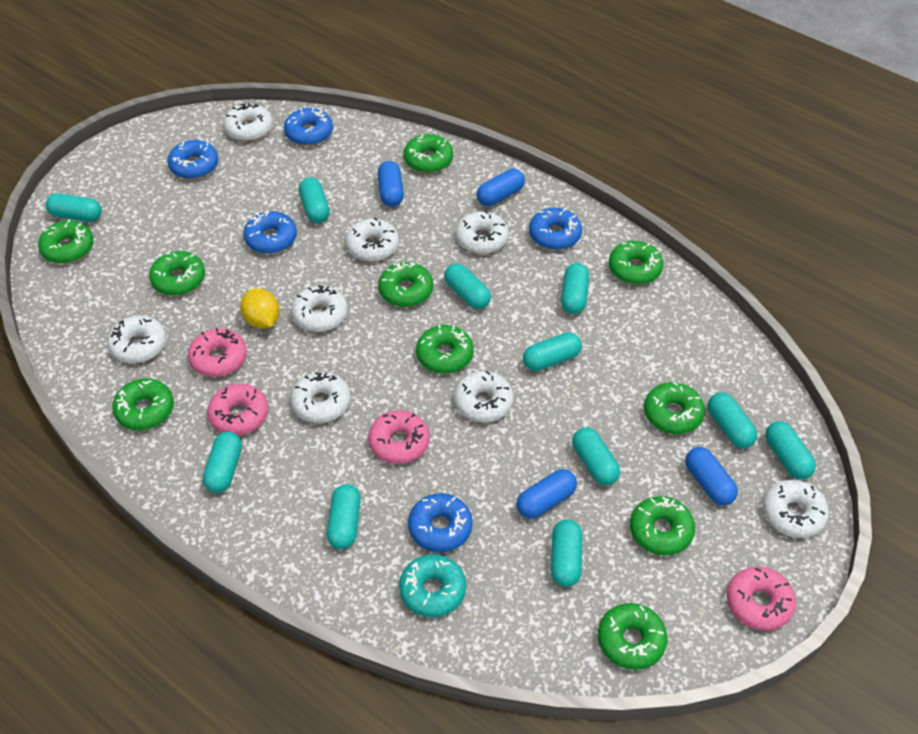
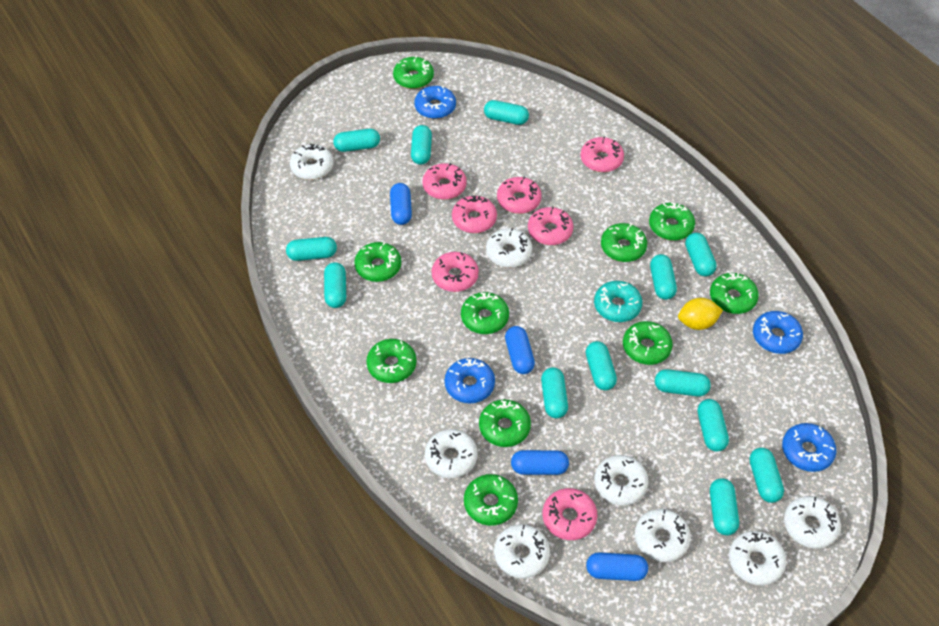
blue donut: [167,140,218,179] [243,211,297,254] [284,107,333,146] [408,493,473,552] [529,208,582,250] = 5 -> [414,86,456,119] [445,358,495,403] [753,311,803,354] [782,423,836,472] = 4
pink donut: [188,328,247,377] [207,384,268,435] [368,410,429,464] [727,567,796,631] = 4 -> [422,163,467,200] [432,252,479,292] [452,195,497,233] [497,176,542,214] [528,206,574,245] [542,488,597,540] [580,136,624,172] = 7
turquoise capsule: [46,193,102,222] [203,432,242,493] [299,177,330,223] [327,484,361,549] [444,263,491,309] [523,332,582,371] [551,520,582,587] [561,263,589,314] [572,427,620,485] [707,392,757,448] [765,421,816,480] = 11 -> [286,237,337,261] [324,262,346,308] [333,129,380,152] [411,125,432,165] [484,100,529,125] [541,367,568,418] [586,341,617,390] [650,254,677,300] [655,369,711,396] [685,233,716,277] [697,399,729,452] [710,478,739,535] [749,448,784,503] = 13

